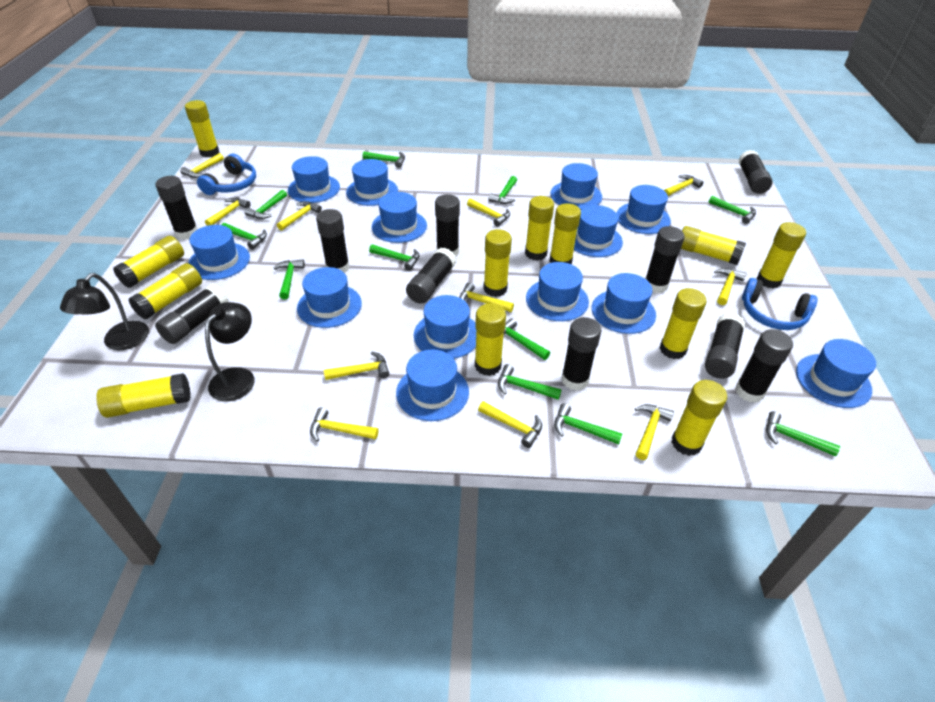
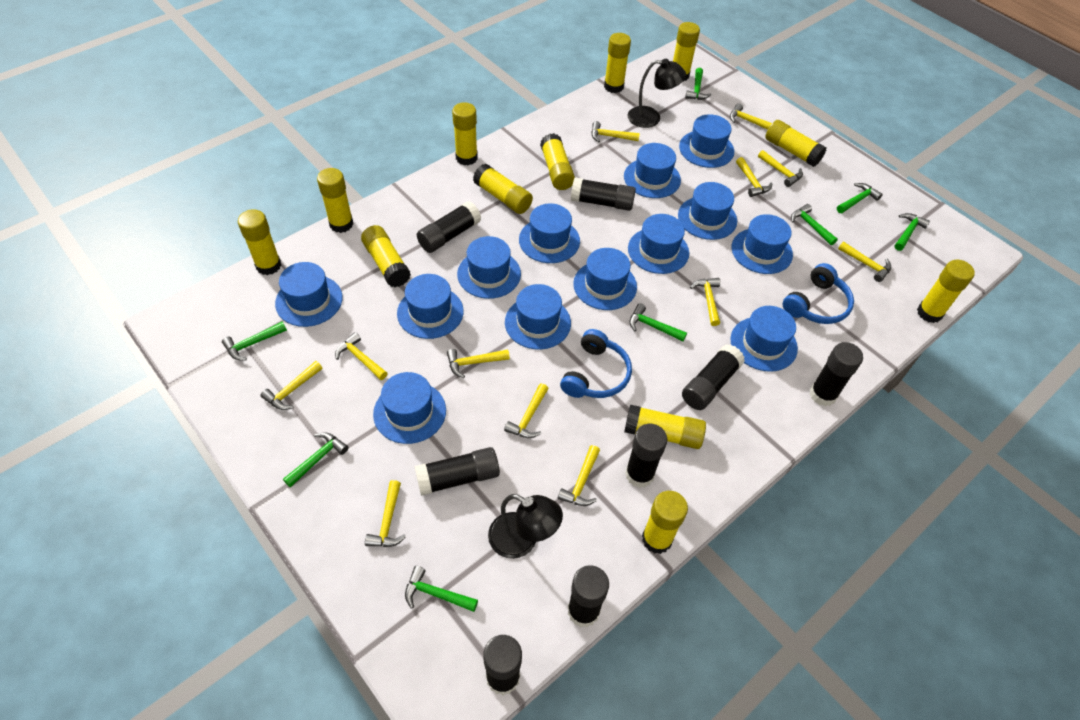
black glue stick: [155,176,198,240] [155,284,229,344] [316,209,350,273] [406,247,456,304] [435,194,460,257] [561,317,601,390] [645,226,685,293] [705,313,745,379] [735,329,793,403] [739,150,773,194] = 10 -> [414,447,500,496] [417,201,481,253] [483,635,522,695] [568,565,609,627] [571,177,636,211] [625,424,667,488] [682,344,745,410] [810,342,863,406] = 8
green hammer: [221,223,267,250] [245,190,287,219] [274,260,305,299] [363,152,405,168] [369,244,420,271] [488,176,517,204] [498,364,562,400] [503,318,550,360] [554,403,622,444] [708,196,756,224] [766,411,840,457] = 11 -> [222,322,287,361] [283,433,348,487] [405,566,478,612] [629,304,687,342] [685,68,711,100] [791,204,838,245] [837,183,883,213] [895,213,930,251] = 8
yellow hammer: [180,153,224,178] [205,197,250,226] [277,201,322,231] [310,408,379,442] [324,352,389,380] [459,282,514,312] [467,199,510,227] [478,401,542,448] [635,404,674,460] [664,175,703,196] [714,268,747,305] = 11 -> [261,361,323,410] [335,332,388,380] [365,480,406,547] [447,349,510,378] [504,383,549,438] [558,445,600,506] [591,121,640,142] [690,278,720,326] [730,103,772,130] [736,157,772,197] [758,150,803,187] [838,242,891,282] = 12

